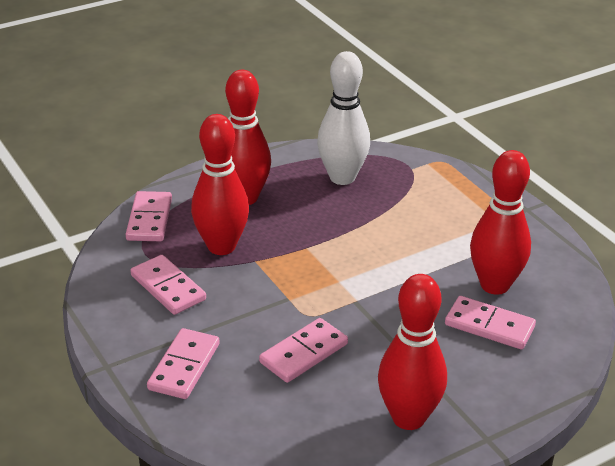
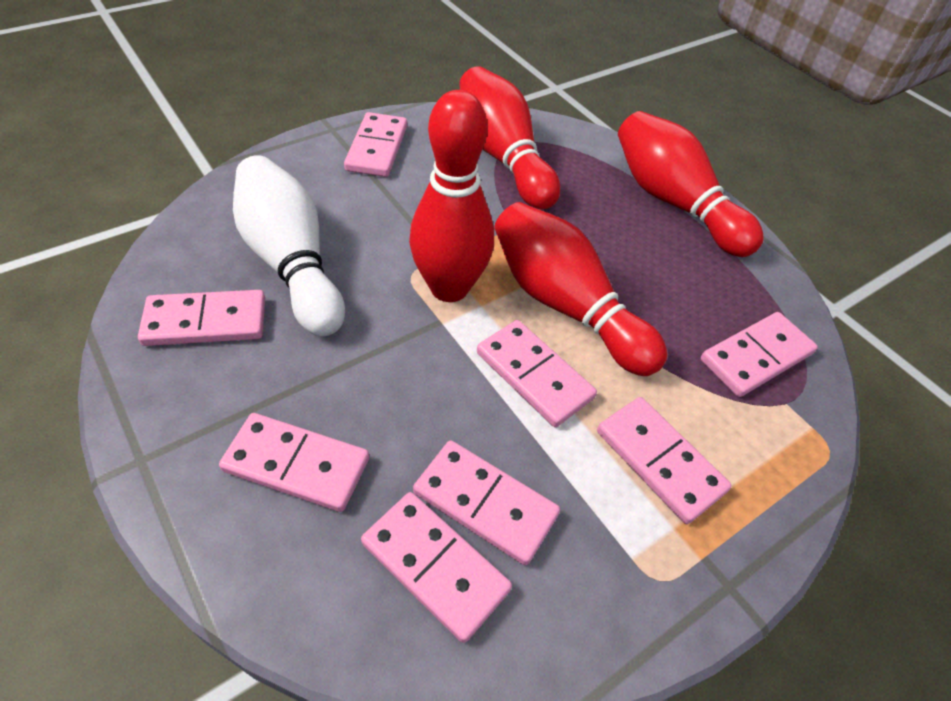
pink domino: [126,191,172,241] [130,255,206,315] [147,328,220,399] [259,318,348,383] [445,296,536,349] = 5 -> [138,290,265,346] [219,413,369,512] [344,112,407,177] [361,492,512,643] [413,440,560,565] [477,320,597,427] [597,397,732,524] [701,312,818,397] = 8

